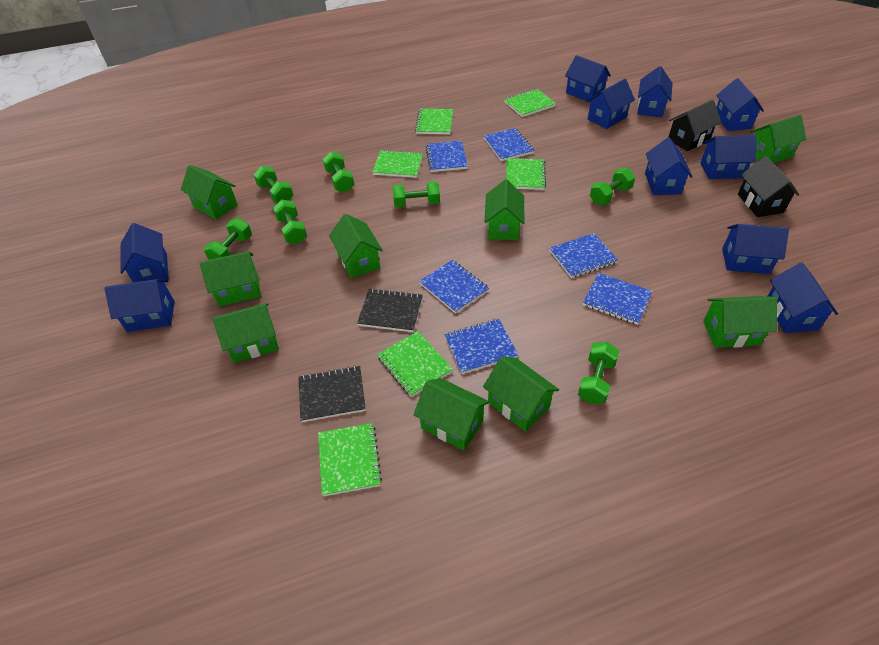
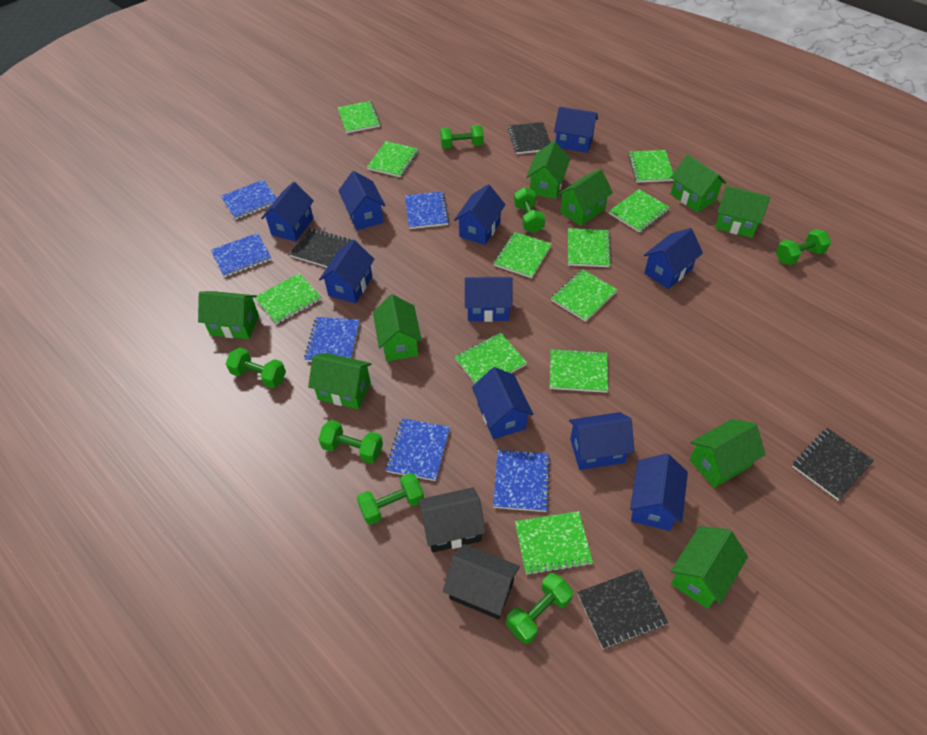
black notebook: [298,366,366,422] [357,288,423,332] = 2 -> [289,228,352,267] [508,122,550,154] [577,569,668,649] [792,428,874,501] = 4
green notebook: [318,423,382,496] [372,150,423,178] [377,331,453,397] [415,109,453,134] [504,89,556,117] [506,158,546,190] = 6 -> [255,273,322,324] [338,101,381,133] [367,141,418,177] [455,333,527,384] [494,232,552,278] [515,511,593,575] [550,348,608,393] [551,269,617,322] [568,228,612,267] [609,189,670,233] [628,150,674,183] = 11

